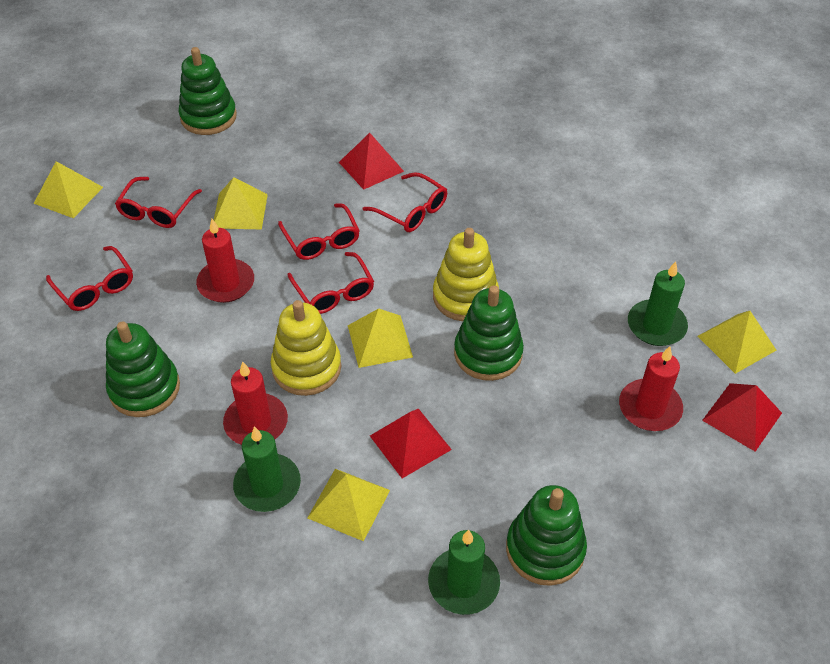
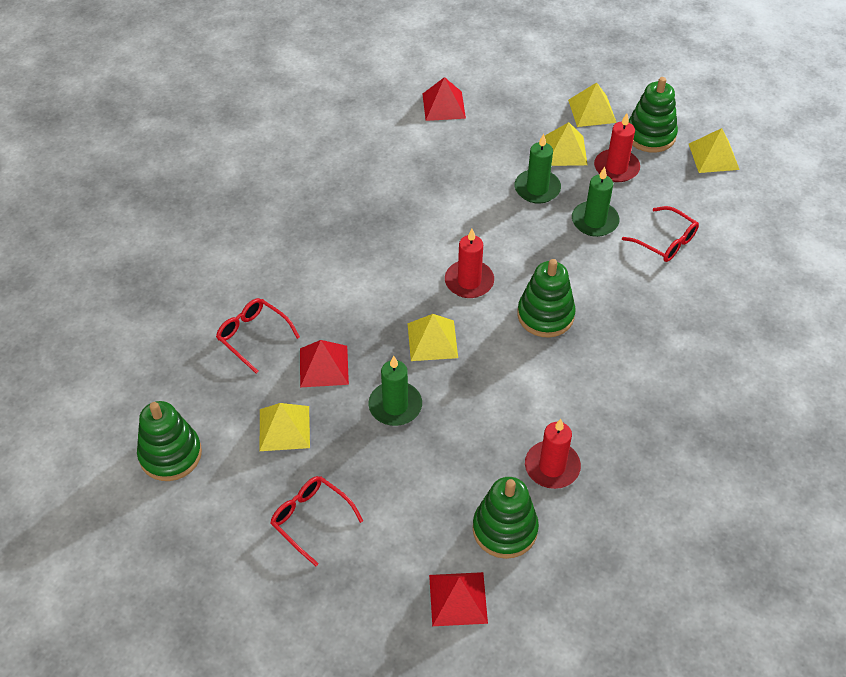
red glasses: [46,246,133,311] [115,177,202,228] [278,204,360,260] [287,252,374,314] [363,172,447,232] = 5 -> [216,298,300,374] [270,476,363,566] [622,206,699,262] = 3
yellow stacking toy: [271,300,341,396] [433,228,499,321] = 2 -> none = 0

